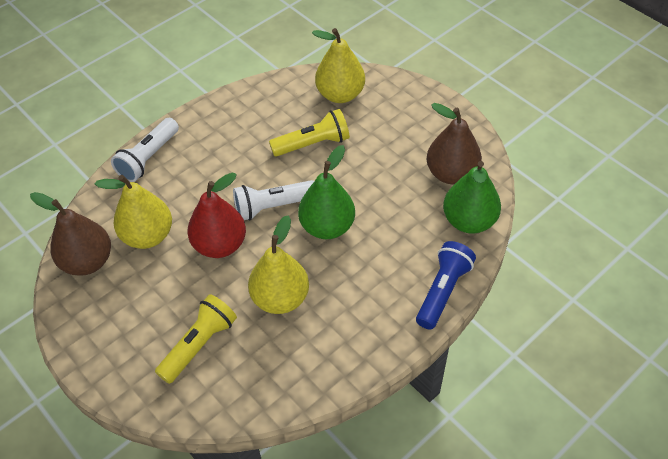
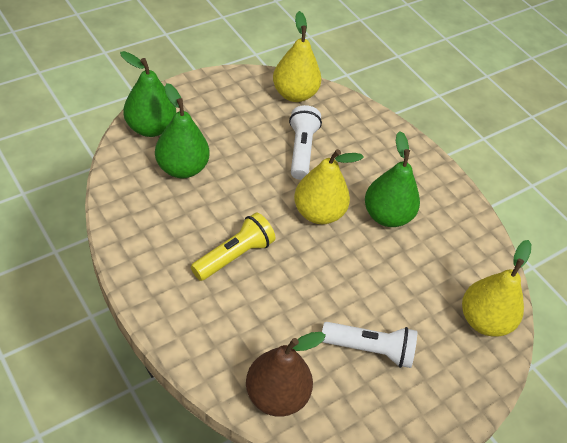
blue flashlight: [416,241,476,330] = 1 -> none = 0
brown pear: [30,192,111,276] [427,103,482,184] = 2 -> [246,332,326,417] = 1
green pear: [298,145,355,239] [443,161,501,234] = 2 -> [120,51,176,137] [155,83,209,178] [365,131,420,227] = 3
red pear: [187,172,246,258] = 1 -> none = 0
yellow flashlight: [155,294,237,384] [269,109,350,157] = 2 -> [191,212,275,281] = 1

